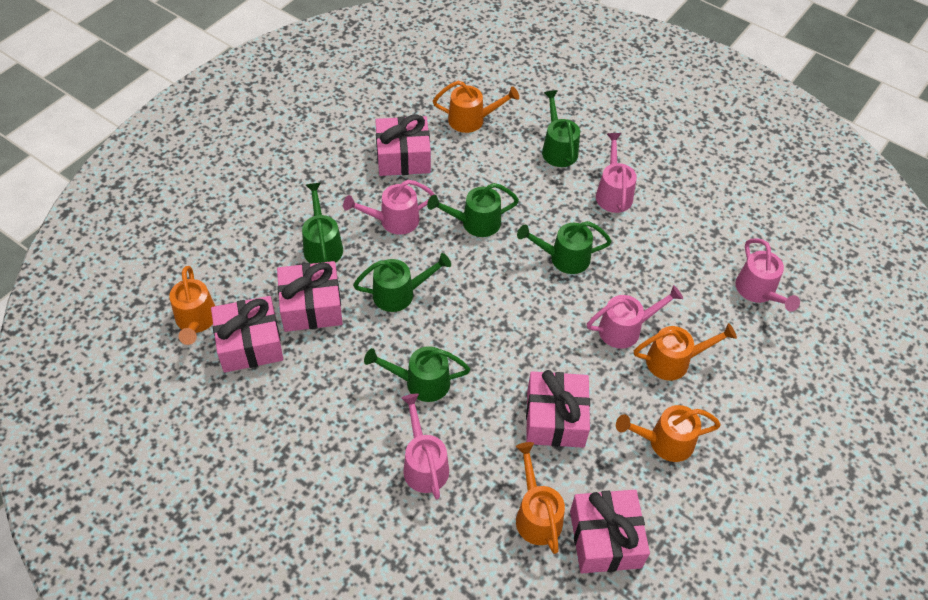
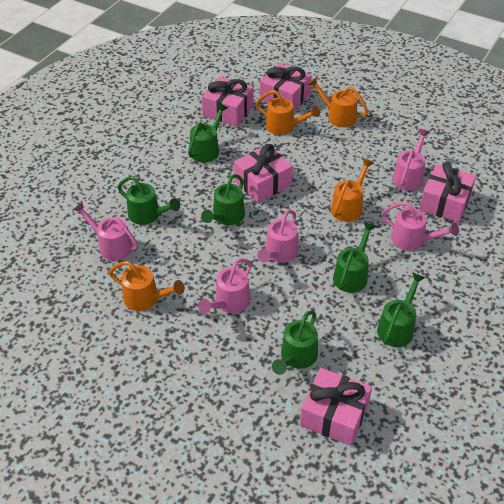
orange watering can: [169,266,215,345] [433,81,519,133] [516,442,565,554] [616,405,721,462] [634,323,737,381] = 5 -> [109,261,185,311] [256,90,320,135] [308,77,368,127] [331,158,374,222] = 4

